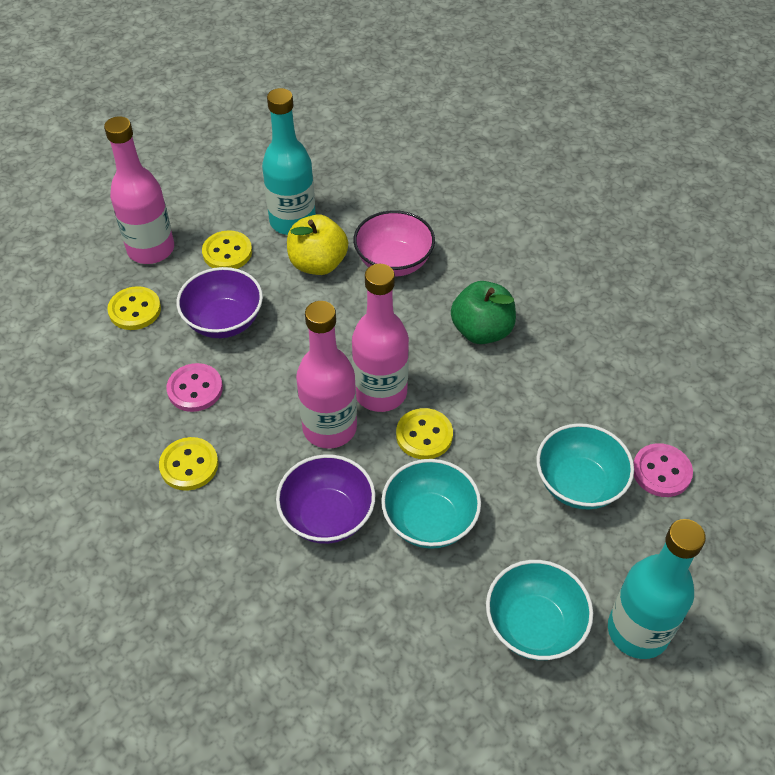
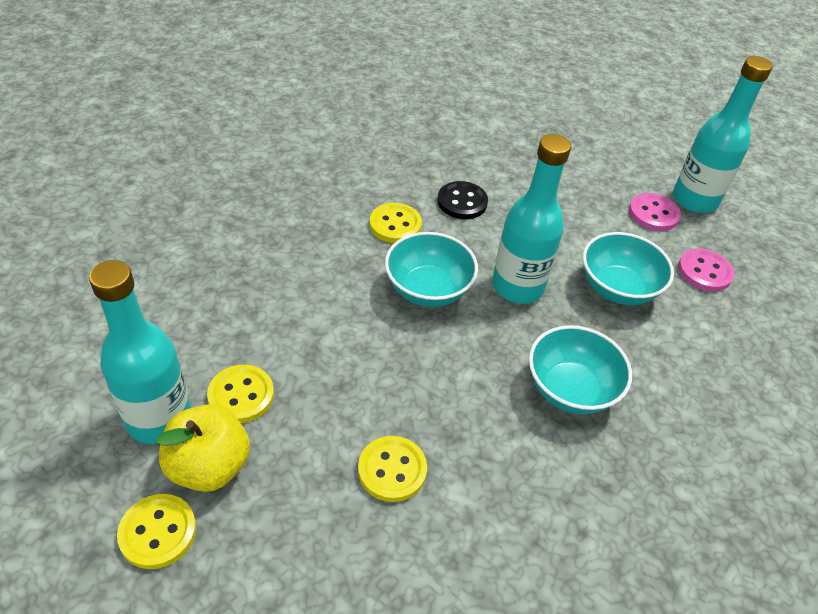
black button: none = 0 -> [438,181,488,219] = 1
green apple: [451,281,516,344] = 1 -> none = 0
pink bottle: [104,116,174,264] [296,301,357,449] [352,264,409,412] = 3 -> none = 0
pink bowl: [353,210,435,277] = 1 -> none = 0
purple bowl: [177,267,263,338] [276,454,375,544] = 2 -> none = 0
turquoise bottle: [262,88,316,235] [608,519,706,659] = 2 -> [89,260,191,444] [492,134,571,304] [673,56,773,213] = 3

